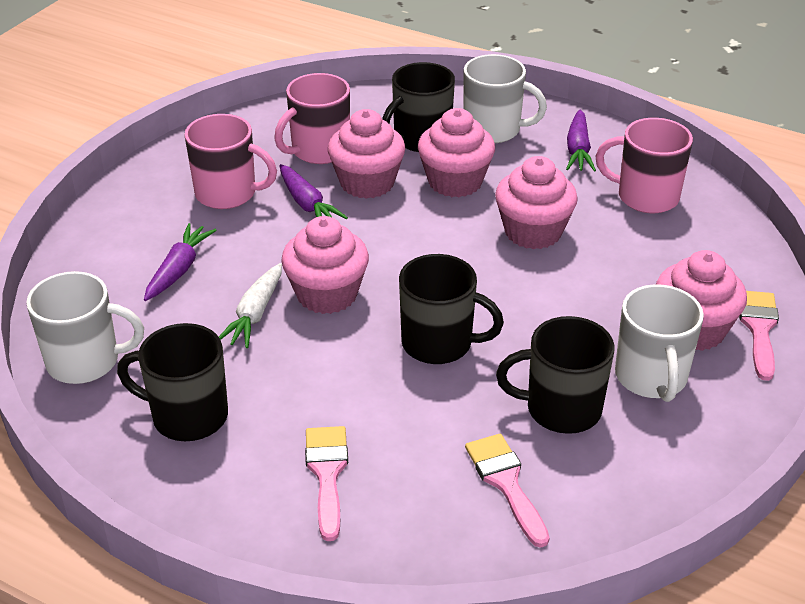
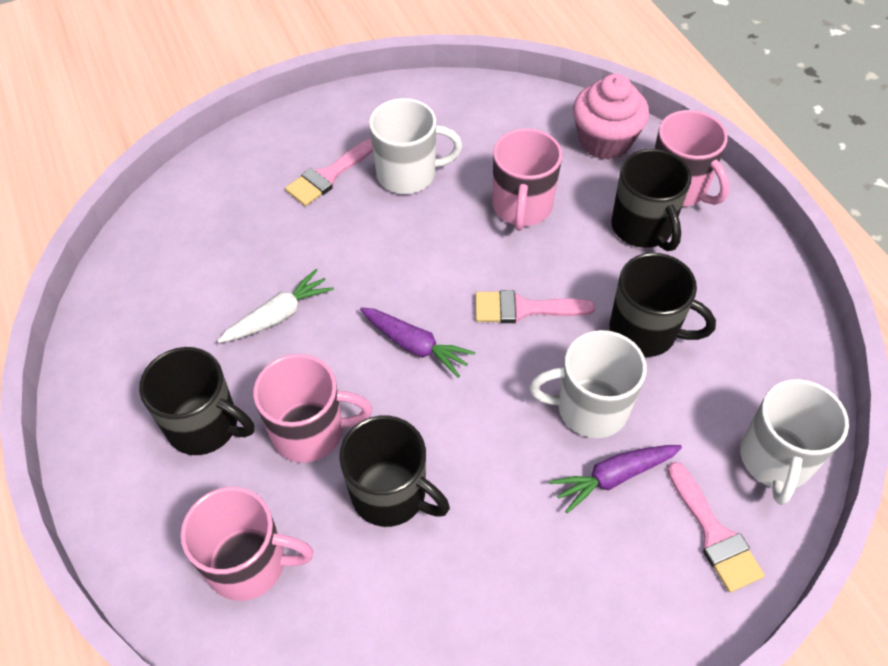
pink cupcake: [281,216,369,314] [328,109,405,199] [418,108,495,197] [495,156,578,249] [656,250,747,351] = 5 -> [573,74,649,160] = 1
pink mug: [184,114,277,209] [274,73,350,164] [595,118,693,213] = 3 -> [181,487,314,601] [253,354,372,463] [493,128,562,231] [654,110,729,207] = 4
purple carrot: [144,223,217,301] [279,164,348,219] [566,110,596,172] = 3 -> [360,307,475,378] [550,445,682,513] = 2

